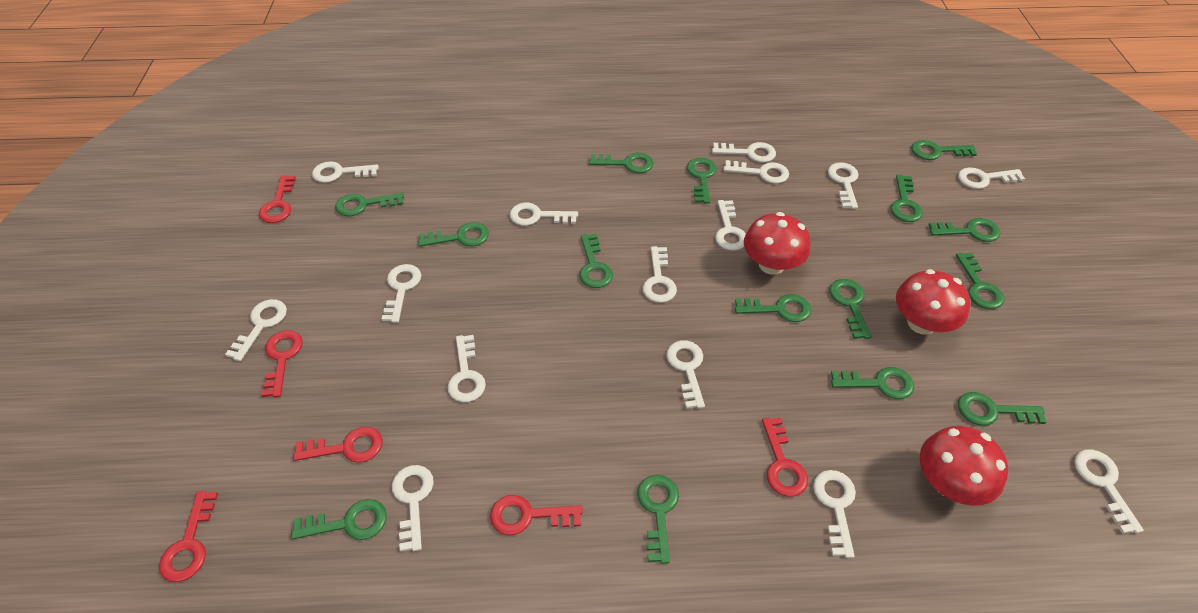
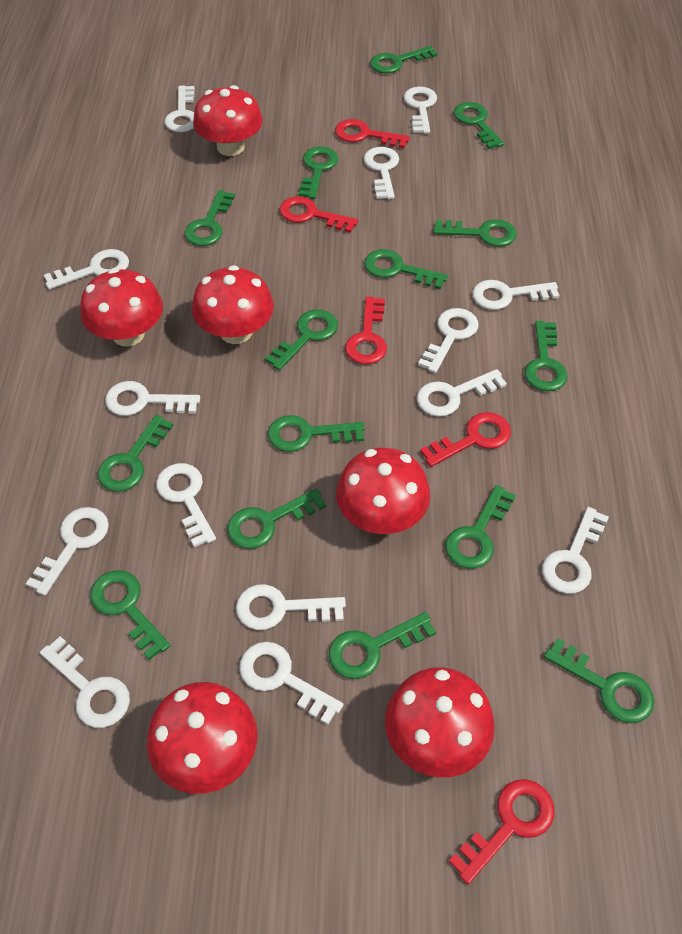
red key: [159,491,218,582] [259,175,296,223] [262,330,303,397] [293,427,383,463] [490,495,583,535] [762,417,808,497] = 6 -> [279,196,358,233] [335,119,410,148] [345,297,387,364] [420,412,511,467] [449,779,555,884] = 5
red mushroom: [744,212,810,275] [896,269,970,335] [920,426,1008,506] = 3 -> [80,268,163,346] [147,682,257,794] [192,265,274,344] [193,85,263,156] [336,448,430,534] [385,667,495,778] = 6
white key: [225,299,287,361] [312,161,379,183] [381,264,421,323] [392,465,434,552] [448,335,486,402] [510,203,578,226] [642,246,677,303] [666,340,705,409] [712,142,776,162] [715,200,746,251] [723,160,789,184] [813,470,856,558] [828,162,859,209] [958,167,1025,189] [1074,450,1144,534] = 15 -> [26,507,109,596] [40,636,130,728] [44,249,129,290] [105,381,200,416] [156,463,216,548] [165,85,195,132] [236,584,346,630] [239,642,343,725] [364,147,399,199] [404,87,437,134] [417,369,507,417] [418,308,478,373] [472,280,560,310] [542,507,609,594] = 14

